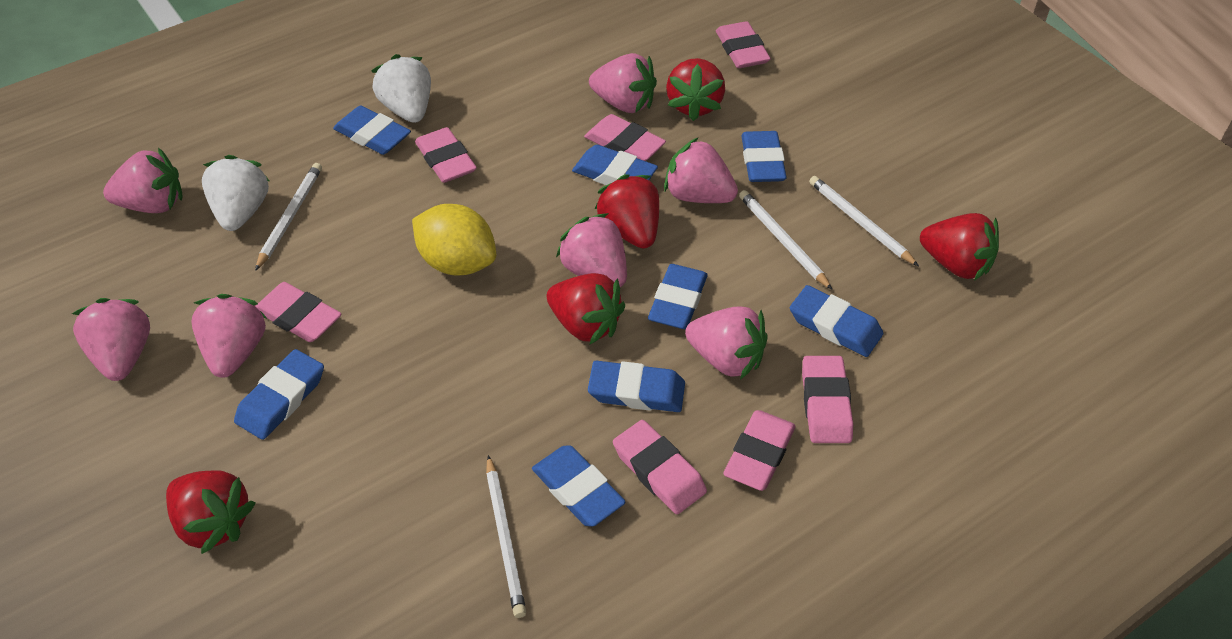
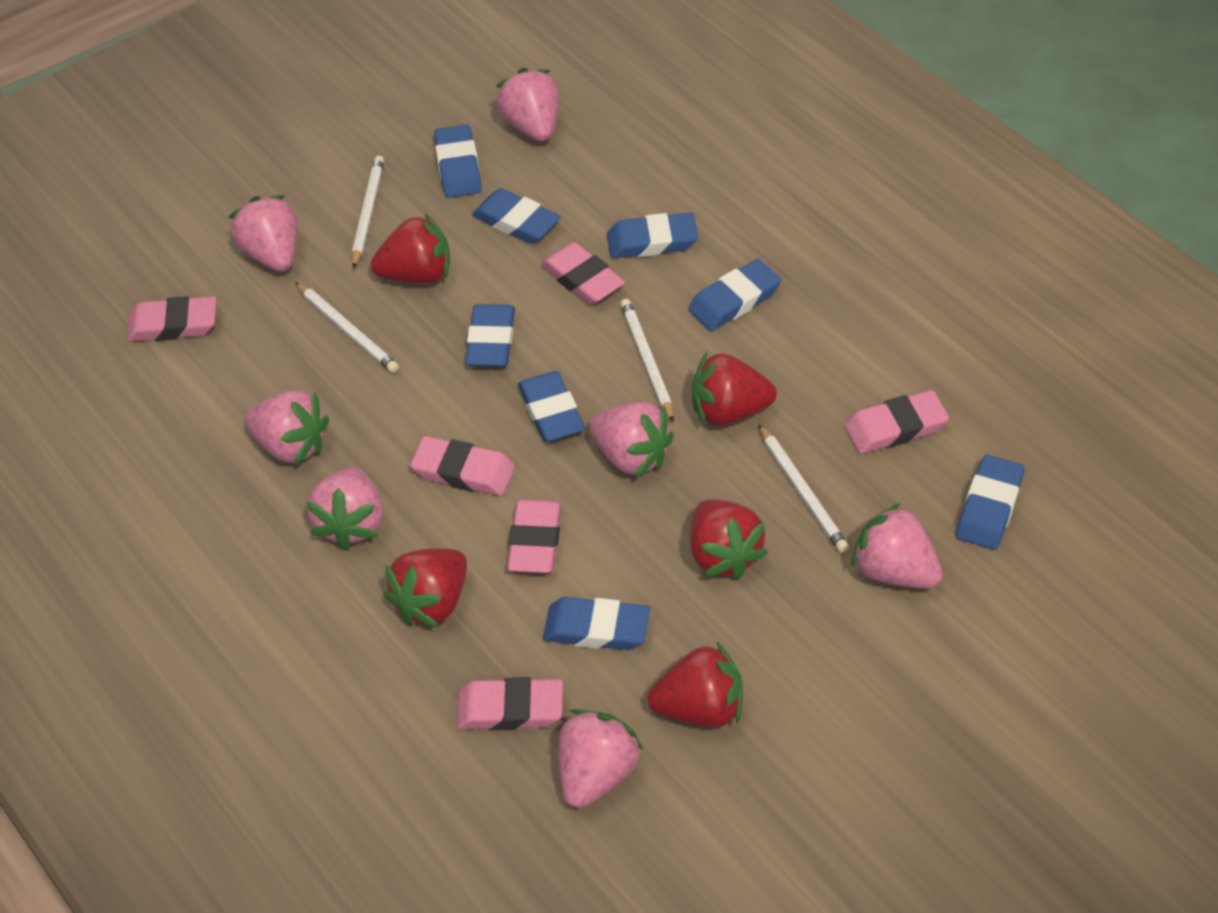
pink eraser: [255,282,342,342] [415,127,477,183] [584,114,666,161] [613,420,707,514] [716,21,771,68] [723,410,796,491] [802,356,853,443] = 7 -> [126,296,216,342] [410,436,515,496] [457,677,563,730] [507,499,562,573] [540,242,625,305] [845,390,949,454] = 6
white strawberry: [202,155,269,231] [371,54,431,123] = 2 -> none = 0
yellow lemon: [412,204,496,276] = 1 -> none = 0

